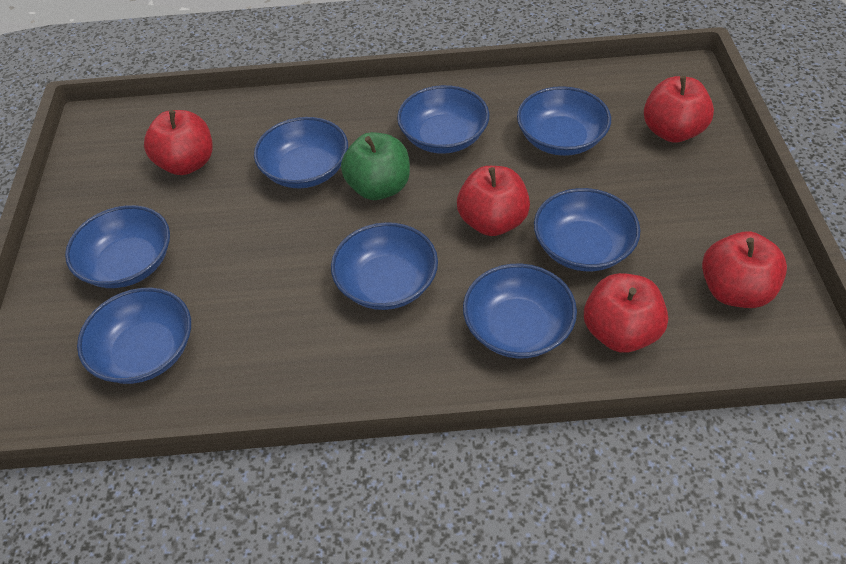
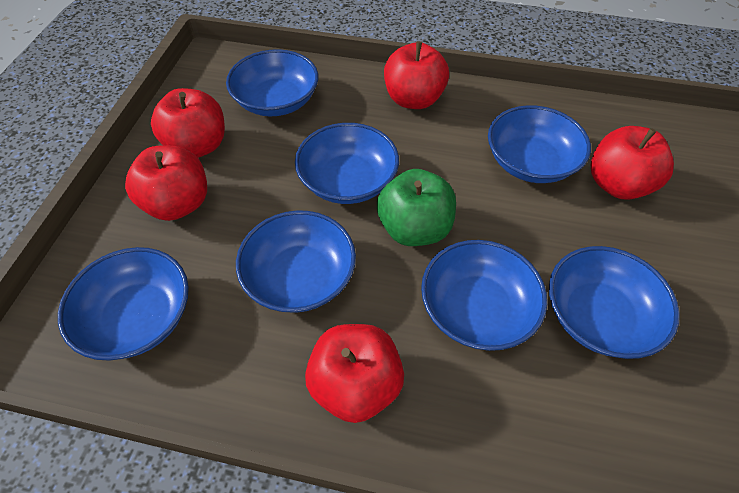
blue bowl: [65,205,170,288] [77,288,191,384] [254,117,348,188] [331,222,438,310] [397,85,489,154] [463,264,577,358] [517,86,611,156] [534,188,641,271] = 8 -> [58,247,189,361] [226,49,318,116] [236,210,356,313] [295,123,399,204] [421,240,547,351] [488,105,591,183] [549,246,680,359] = 7

